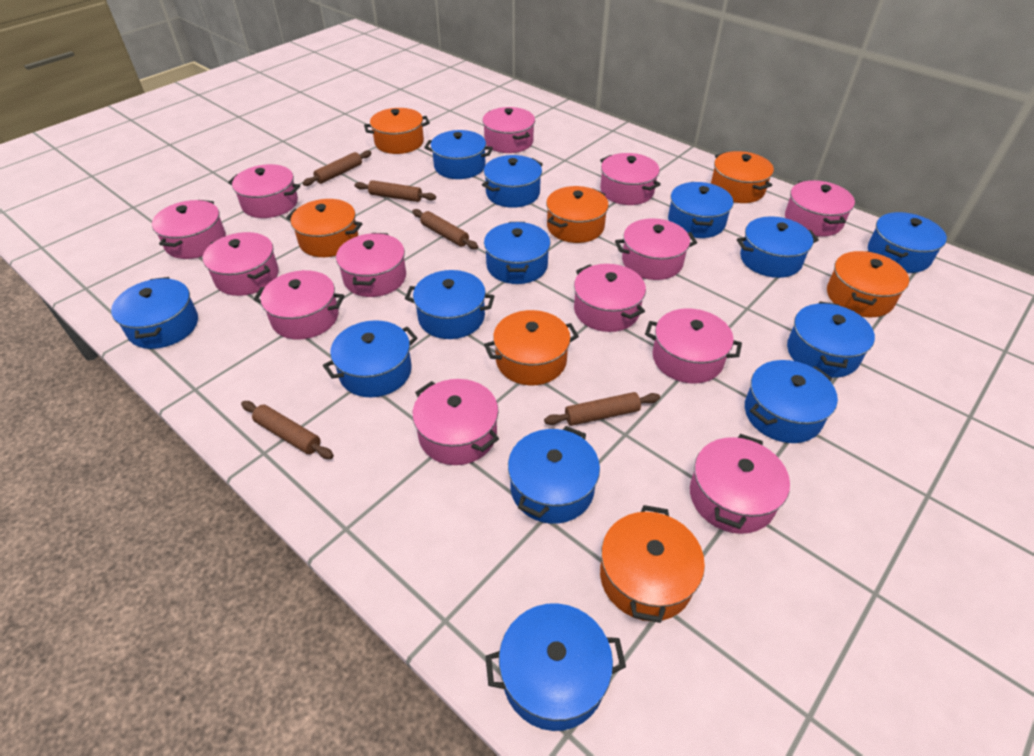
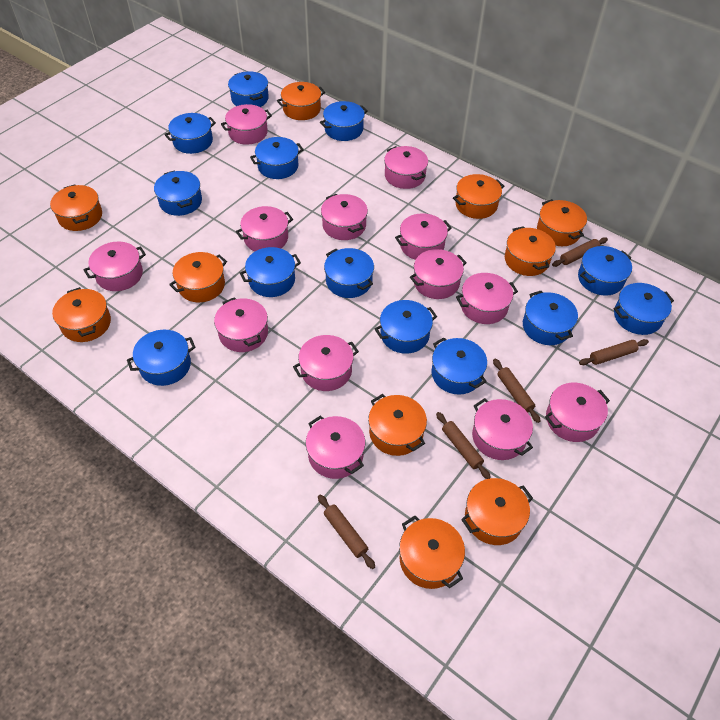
orange pot: [286,199,362,257] [364,108,430,154] [484,310,579,385] [546,186,609,243] [600,505,705,623] [711,151,774,203] [827,251,909,317] = 7 -> [50,185,102,231] [52,287,111,342] [169,252,227,302] [277,82,325,120] [368,394,427,456] [399,516,465,589] [453,174,504,219] [461,478,533,545] [505,226,556,276] [537,199,587,246] = 10

